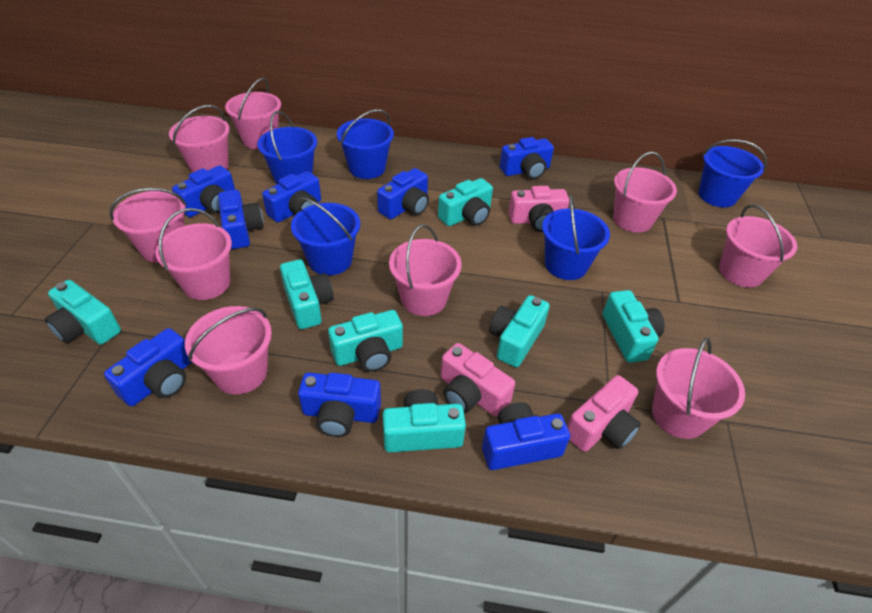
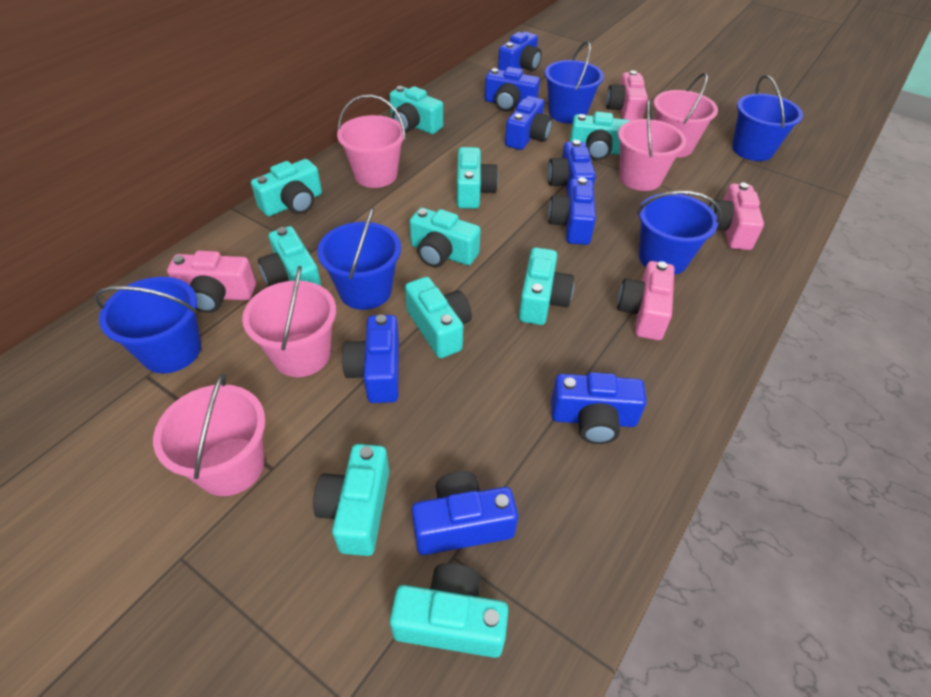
pink bucket: [110,188,187,263] [155,208,232,300] [169,105,230,173] [185,306,272,394] [225,78,281,149] [389,224,462,316] [613,152,677,233] [652,338,745,439] [719,204,797,288] = 9 -> [153,374,266,496] [242,266,336,377] [337,94,406,188] [618,99,686,191] [653,73,718,158] = 5
pink camera: [441,343,515,417] [508,186,569,232] [567,375,641,452] = 3 -> [167,251,256,313] [606,71,648,121] [617,261,674,340] [709,183,764,250] = 4
turquoise camera: [45,280,121,345] [280,259,334,329] [328,310,403,372] [383,389,466,453] [438,178,493,226] [489,295,550,367] [603,290,665,363] = 7 -> [251,159,322,216] [258,226,322,287] [313,444,389,556] [389,86,443,134] [390,563,508,658] [405,277,472,358] [409,208,481,267] [457,147,498,209] [519,247,574,325] [570,111,630,160] = 10

